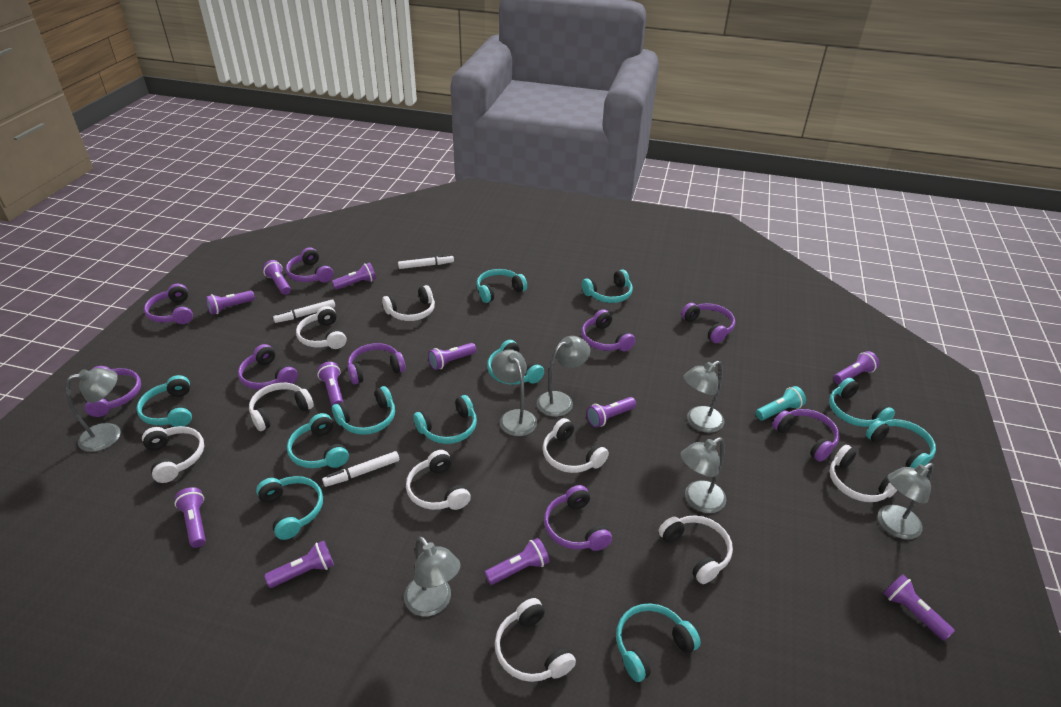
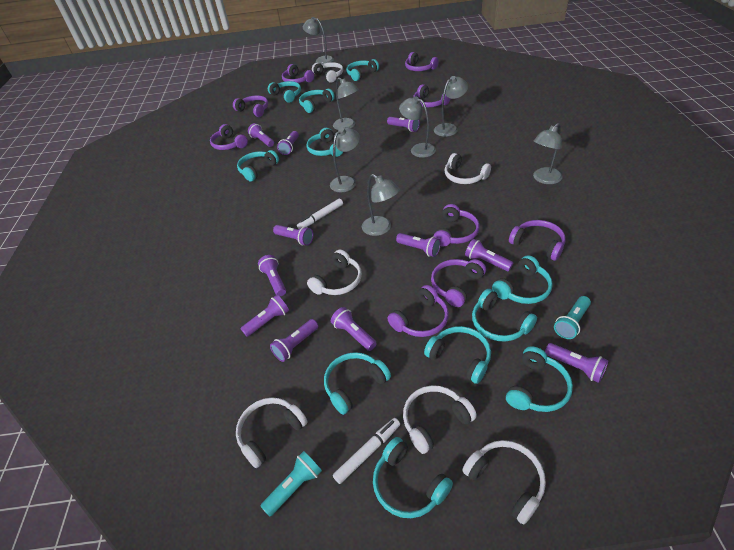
turquoise flashlight: [756,386,806,421] = 1 -> [261,451,322,516] [554,296,591,339] = 2
white headphones: [142,426,204,483] [249,383,314,431] [296,306,347,349] [382,285,435,321] [406,450,471,510] [495,598,576,682] [543,418,609,473] [658,515,733,584] [830,445,897,502] = 9 -> [236,397,308,468] [307,250,362,295] [312,62,343,83] [403,385,477,454] [444,153,491,184] [462,440,546,525] = 6
white marker: [273,299,335,323] [322,451,399,487] [398,254,454,269] = 3 -> [297,199,343,229] [333,418,400,484] = 2

